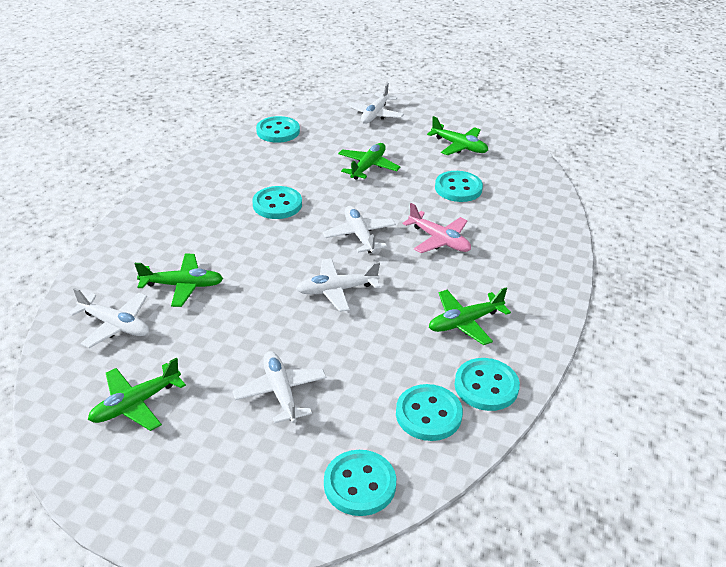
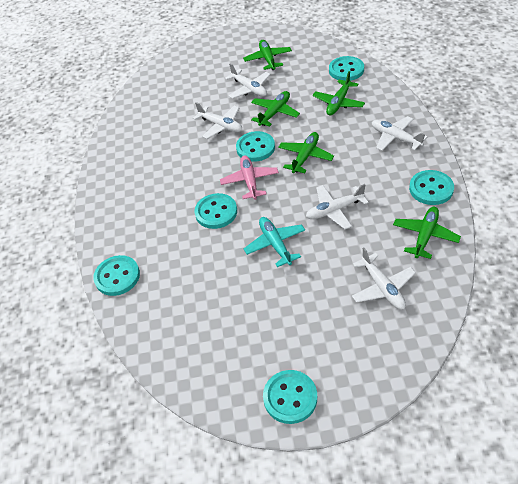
turquoise plane: none = 0 -> [244,217,305,267] = 1

